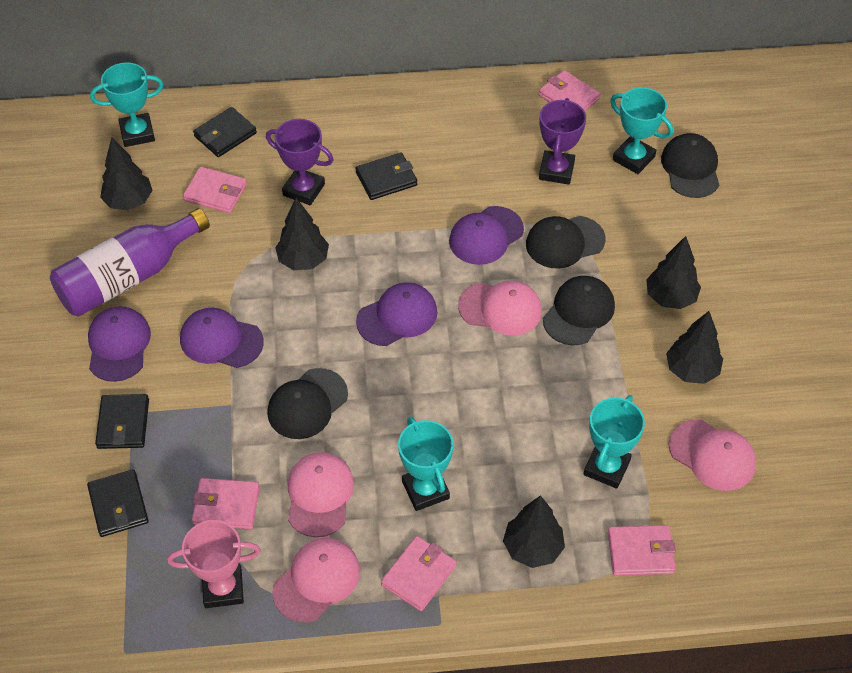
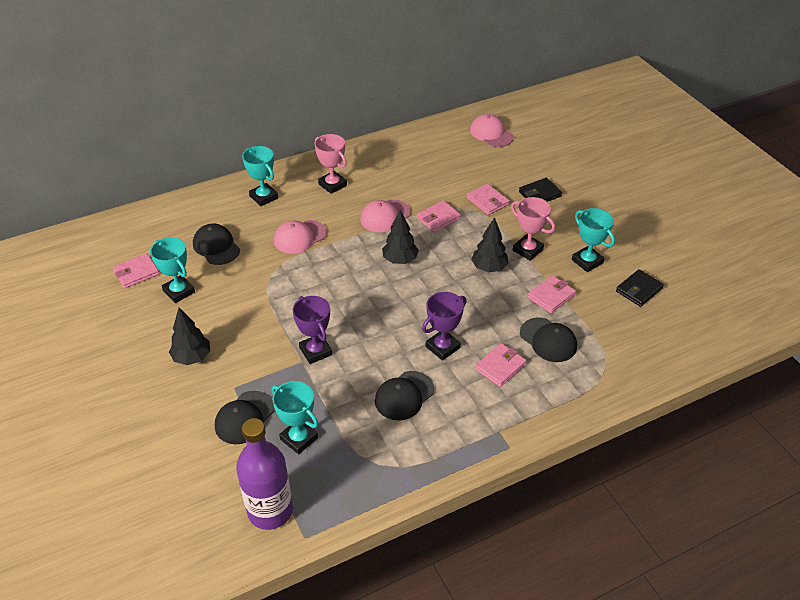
black tree: [100,138,153,210] [275,198,329,270] [503,495,565,568] [646,236,701,309] [666,311,723,384] = 5 -> [169,308,210,365] [382,210,419,264] [471,217,509,272] = 3
black wallet: [87,469,149,537] [95,394,149,449] [193,107,257,157] [356,153,417,200] = 4 -> [519,178,562,202] [616,269,664,307] = 2
pink cap: [272,538,360,622] [288,452,354,537] [458,281,542,336] [669,419,756,491] = 4 -> [274,220,327,254] [360,199,411,232] [470,114,514,147] = 3
pink trophy: [167,520,261,608] = 1 -> [314,134,347,194] [511,197,555,261] = 2
purple cap: [88,306,151,382] [180,308,264,368] [356,282,437,346] [449,206,524,265] = 4 -> none = 0

